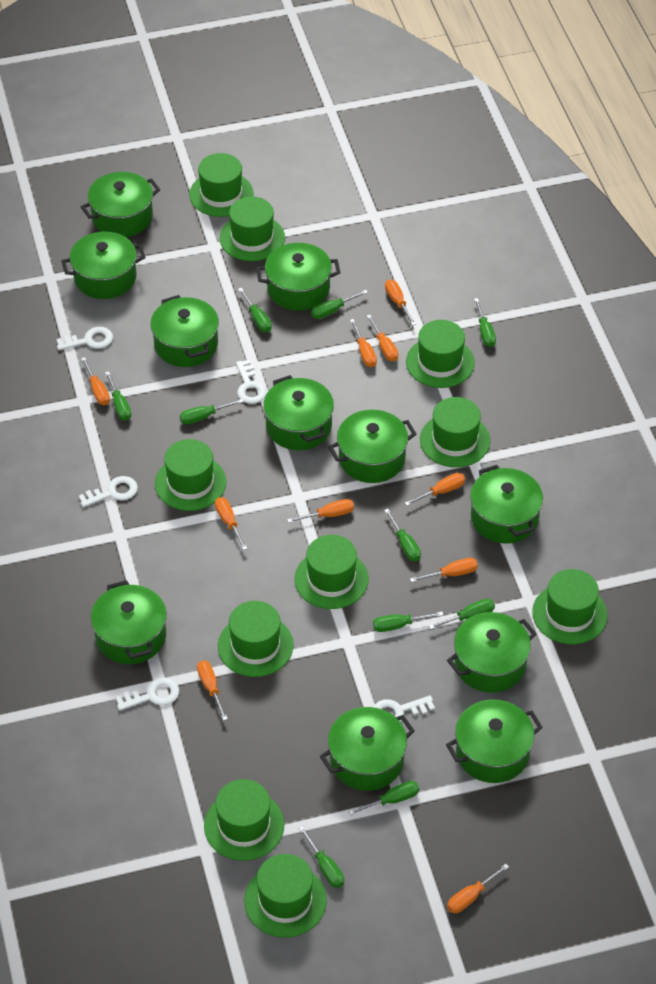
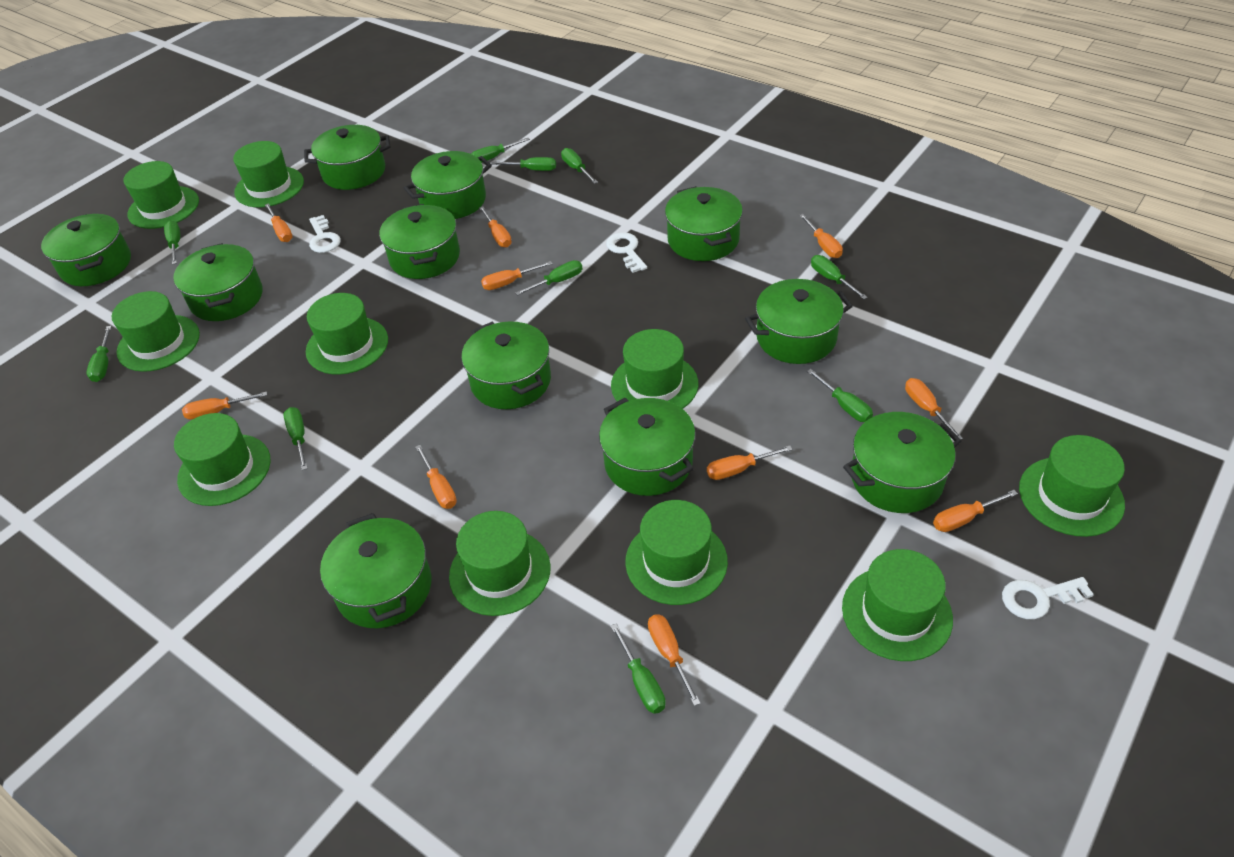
white key: [57,327,113,350] [79,476,138,507] [116,678,179,711] [236,360,267,404] [373,695,435,722] = 5 -> [309,215,341,253] [606,232,647,273] [1002,577,1094,619] = 3

